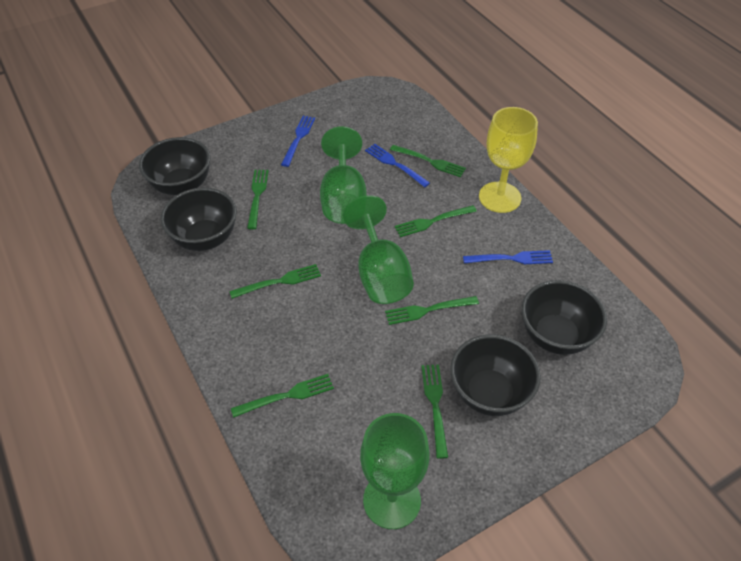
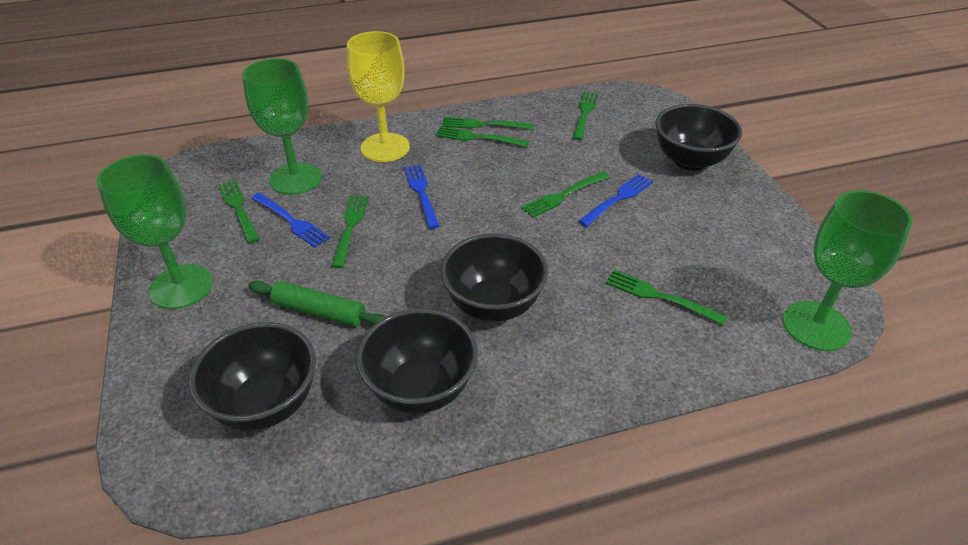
green rolling pin: none = 0 -> [248,281,386,327] = 1

